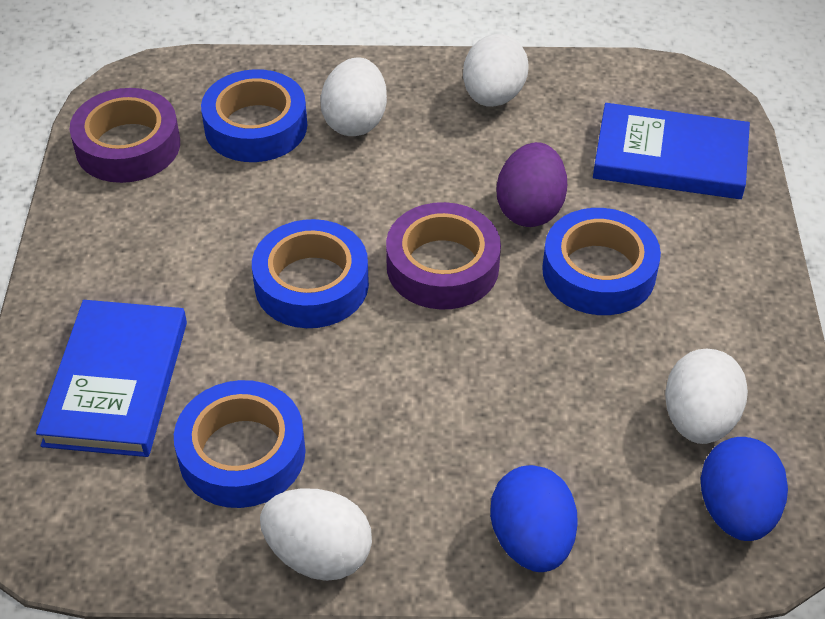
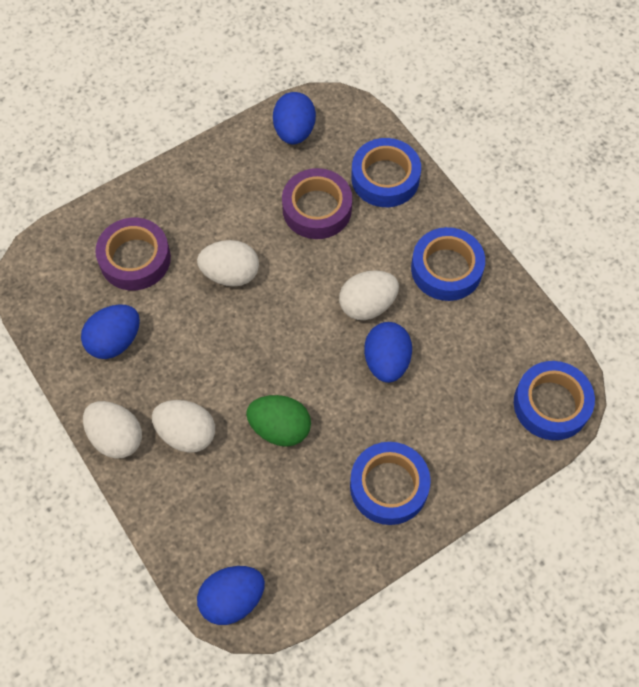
blue book: [36,300,187,457] [593,103,750,199] = 2 -> none = 0
blue egg: [490,465,578,572] [700,437,788,541] = 2 -> [81,304,140,359] [197,566,265,625] [273,92,316,145] [364,322,412,383] = 4
green egg: none = 0 -> [246,395,311,447] = 1
purple egg: [496,142,567,227] = 1 -> none = 0

